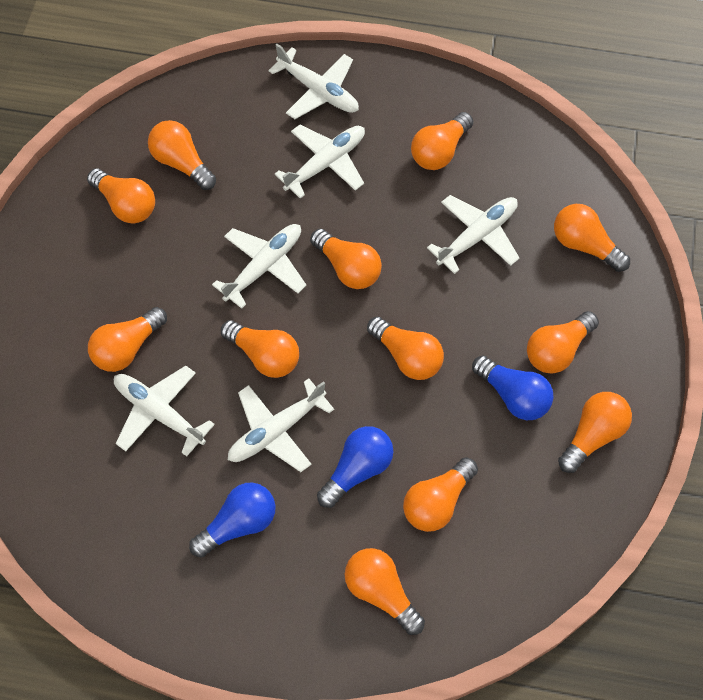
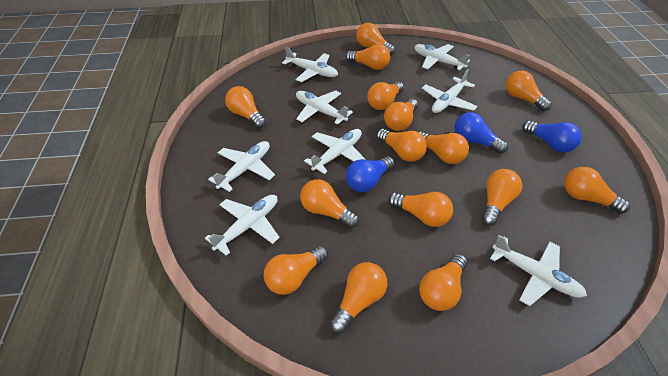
orange light bulb: [87,168,155,223] [88,307,167,372] [148,120,216,190] [221,320,299,378] [310,229,382,289] [344,548,425,635] [367,317,444,380] [403,457,478,532] [411,112,473,170] [527,311,599,374] [554,204,630,272] [558,392,632,473] = 12 -> [225,86,266,128] [264,246,328,295] [300,179,359,228] [330,262,387,334] [345,44,390,70] [356,23,395,55] [367,82,404,110] [377,129,427,162] [384,99,418,131] [388,192,453,227] [419,132,469,164] [419,254,467,311] [482,169,522,226] [506,70,552,111] [564,167,630,214] = 15
white plane: [114,366,215,456] [212,224,307,309] [228,378,334,472] [268,44,359,119] [275,125,365,199] [427,195,520,274] = 6 -> [205,195,280,256] [208,141,275,192] [282,47,338,82] [296,90,353,125] [304,129,366,174] [414,44,470,70] [422,70,478,113] [490,235,587,306] = 8

